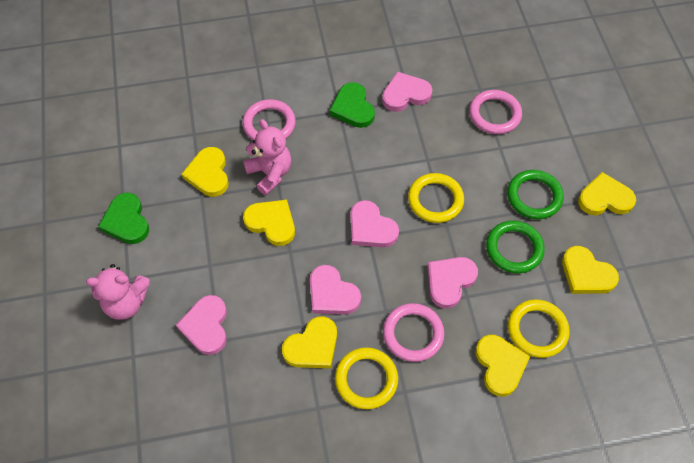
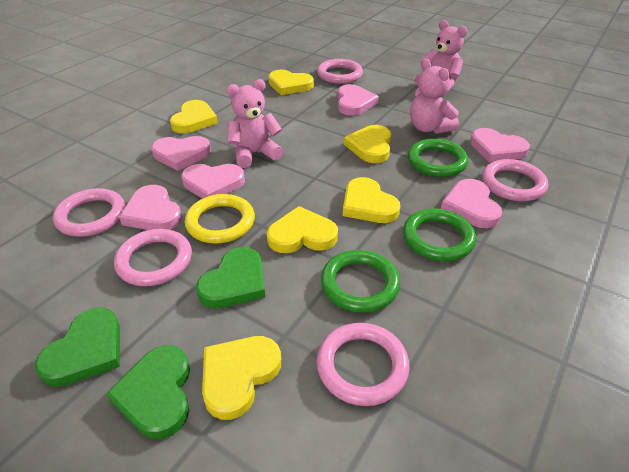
green heart: [98,193,149,244] [330,82,375,128] = 2 -> [35,307,120,387] [106,345,190,439] [196,247,265,308] = 3
green ring: [486,220,545,273] [507,170,564,219] = 2 -> [321,250,400,313] [403,209,476,261] [408,139,468,177] = 3
pink heart: [176,295,227,355] [310,265,361,314] [350,200,399,247] [382,72,432,112] [427,257,478,309] = 5 -> [119,185,182,230] [151,136,211,171] [181,164,245,199] [337,84,379,116] [441,179,502,228] [470,128,530,162] = 6
pink ring: [242,99,296,141] [383,303,444,362] [469,90,522,134] = 3 -> [53,188,125,237] [114,229,192,286] [317,59,363,84] [317,323,410,406] [482,159,548,202] = 5
pink teddy bear: [86,264,150,320] [243,119,291,195] = 2 -> [226,79,283,168] [410,59,459,134] [415,20,467,95] = 3
yellow ring: [335,347,398,409] [408,173,464,223] [508,299,570,358] = 3 -> [185,194,255,244] = 1

